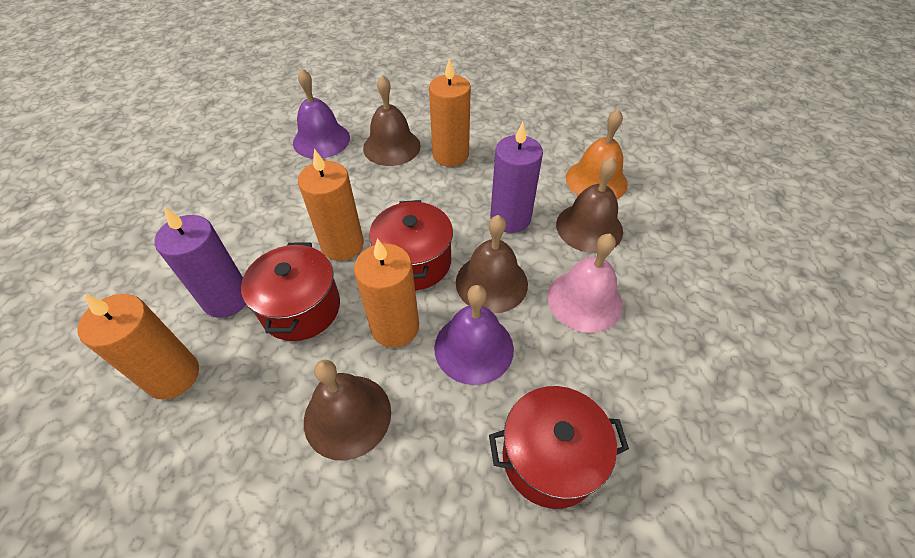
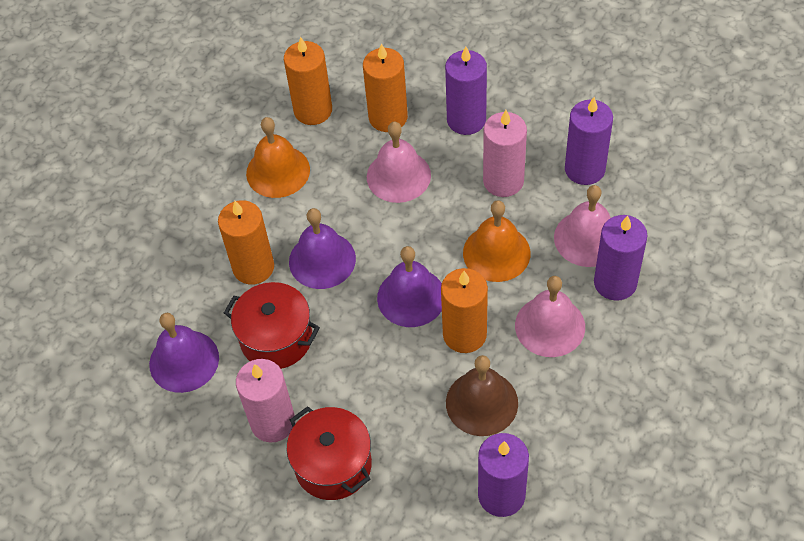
brown bell: [304,360,391,461] [363,75,421,166] [456,215,528,313] [556,157,623,253] = 4 -> [446,355,518,436] = 1
orange bell: [566,109,628,199] = 1 -> [246,117,310,198] [463,200,530,282] = 2
pink bell: [548,234,623,333] = 1 -> [367,121,431,203] [515,276,585,357] [554,185,611,267] = 3
pink candle: none = 0 -> [236,359,295,442] [483,110,527,197] = 2
purple bell: [293,69,350,159] [434,285,514,385] = 2 -> [149,313,219,393] [289,208,356,289] [377,246,442,327] = 3
purple candle: [154,207,246,318] [490,122,543,233] = 2 -> [445,46,487,135] [478,433,529,517] [565,97,613,185] [594,215,648,301] = 4
red pot: [241,242,340,341] [369,200,453,290] [489,386,629,509] = 3 -> [224,282,320,369] [286,406,372,500] = 2

